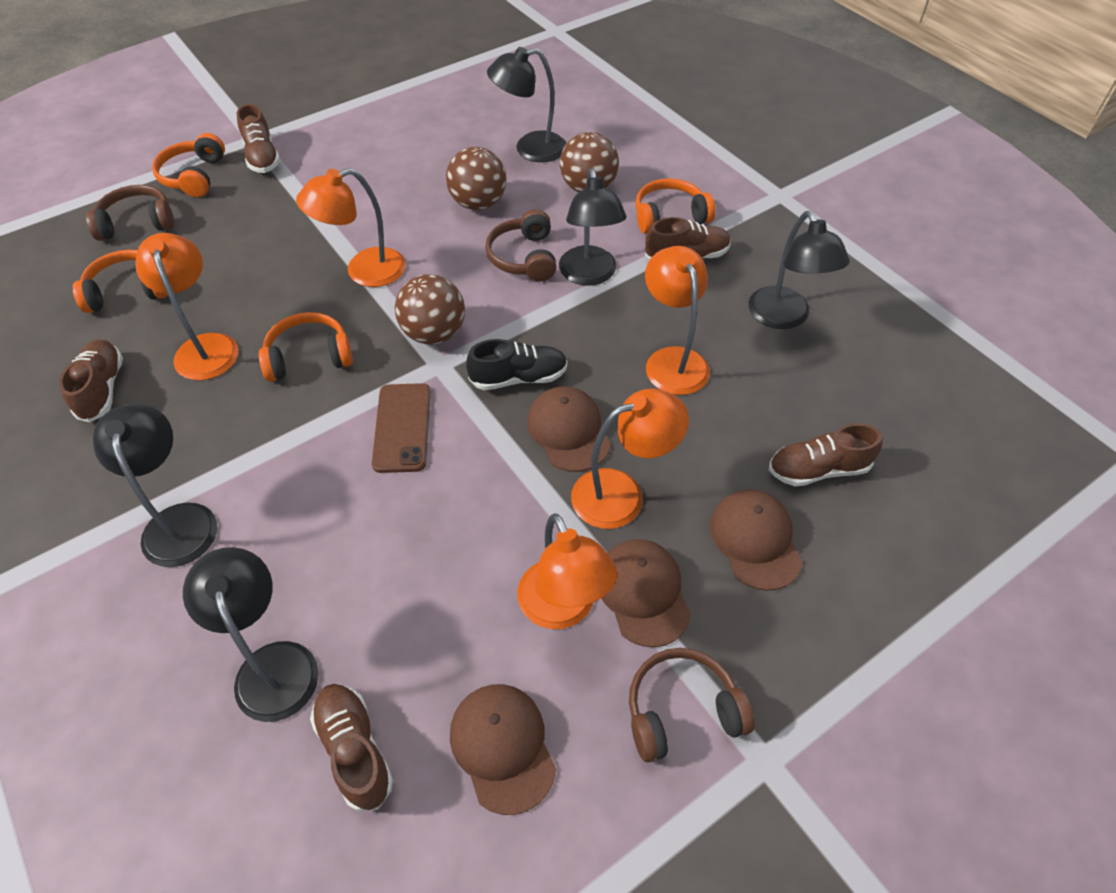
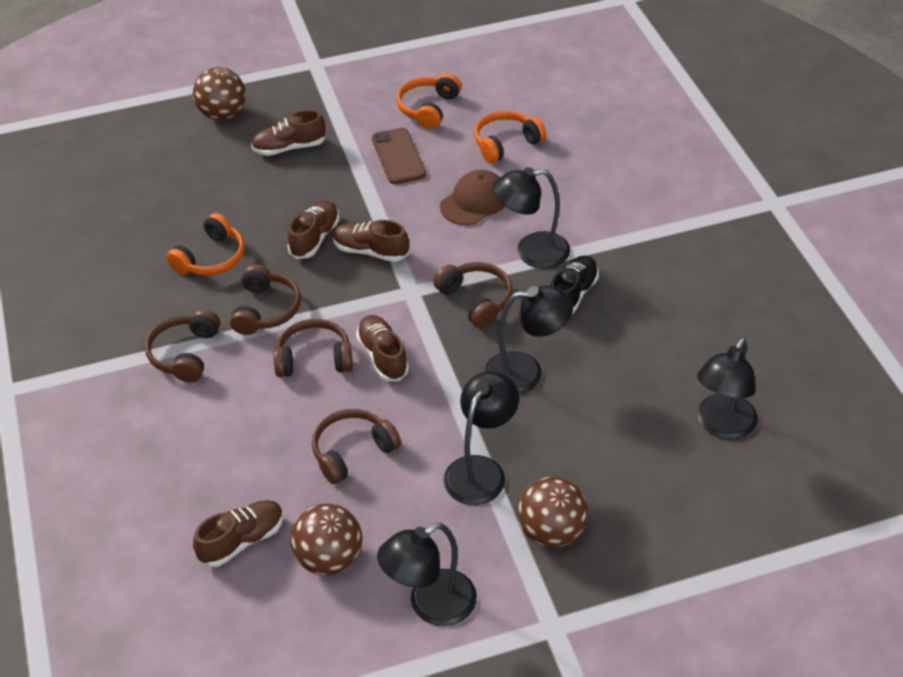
brown cap: [450,684,556,815] [527,387,611,472] [601,539,691,647] [710,489,803,591] = 4 -> [440,170,505,225] = 1
brown headphones: [86,185,174,241] [485,209,556,282] [629,648,755,763] = 3 -> [145,309,220,383] [230,264,301,335] [273,319,353,377] [312,409,401,484] [433,262,512,328] = 5
orange headphones: [73,250,168,313] [152,133,225,197] [258,312,353,382] [635,178,715,234] = 4 -> [166,213,245,276] [397,73,461,129] [474,110,546,163] = 3
orange lamp: [135,233,238,380] [296,168,406,287] [517,513,617,629] [571,389,689,529] [645,246,710,395] = 5 -> none = 0

